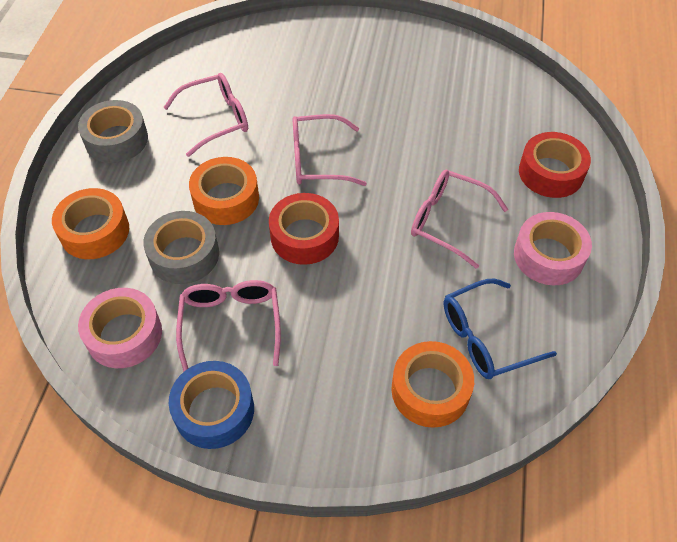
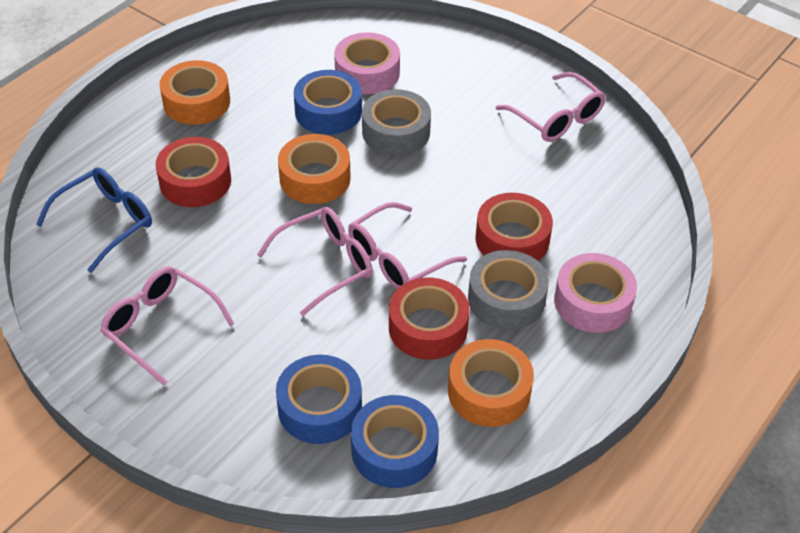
blue tape: [169,361,254,449] = 1 -> [276,355,362,444] [294,70,362,135] [351,395,439,488] = 3
red tape: [269,193,339,265] [519,132,591,198] = 2 -> [156,137,231,207] [389,277,470,360] [476,193,553,261] = 3

